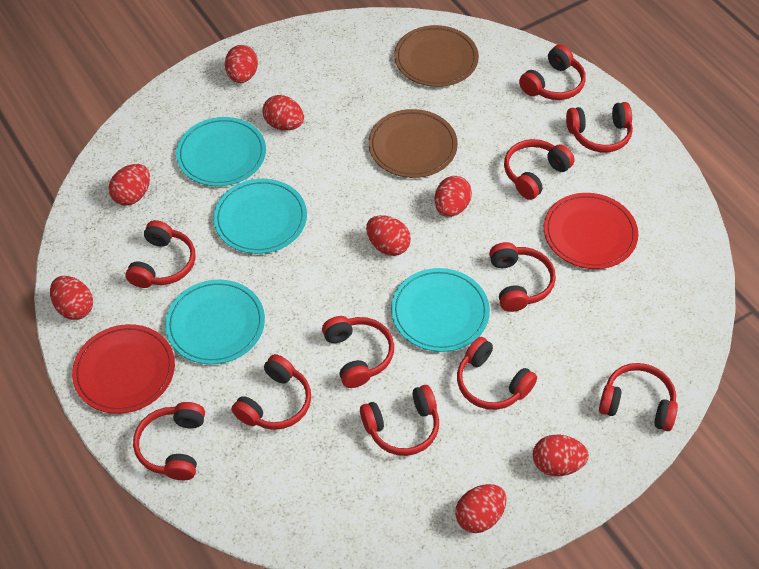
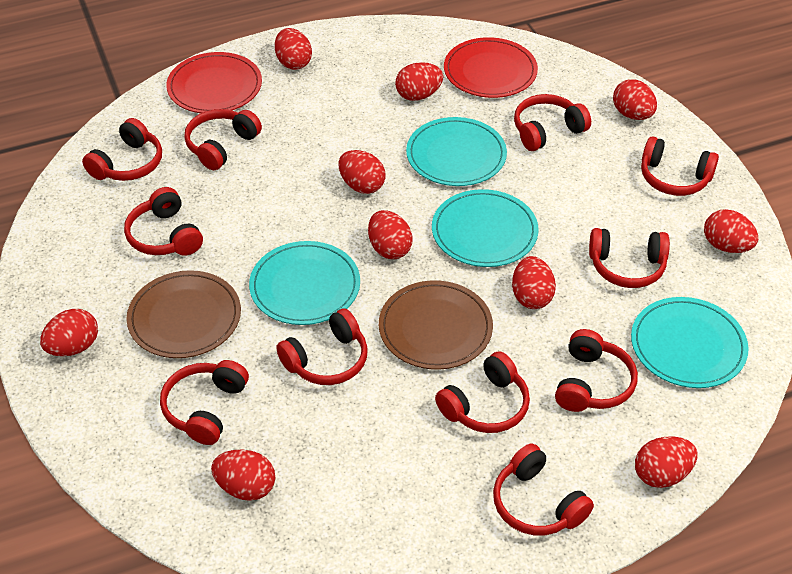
red egg: [50,276,93,320] [109,164,150,205] [225,45,258,83] [262,95,304,130] [366,215,411,256] [434,176,472,217] [455,484,507,533] [533,435,589,476] = 8 -> [40,309,98,356] [211,450,275,501] [275,28,312,70] [338,150,386,194] [368,210,413,259] [395,62,443,101] [512,256,556,309] [613,79,657,120] [635,437,697,488] [704,209,758,253] = 10

